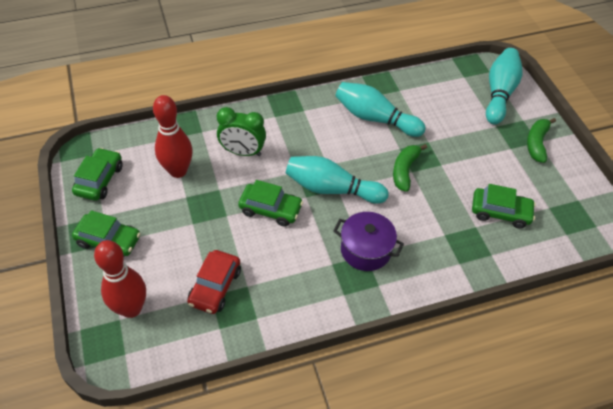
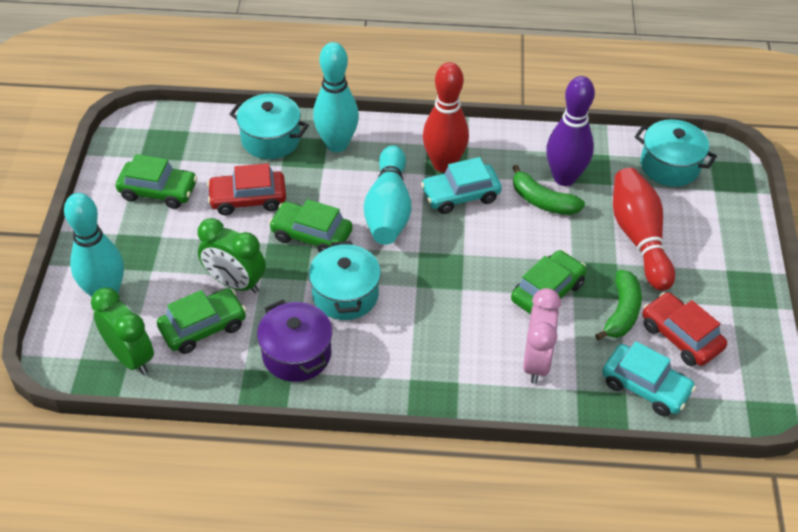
green clock: [217,107,266,156] = 1 -> [91,288,154,375] [198,218,266,293] = 2
pink clock: none = 0 -> [523,288,561,384] = 1
purple bowling pin: none = 0 -> [546,76,595,186] = 1
red car: [187,250,241,314] = 1 -> [207,163,286,215] [642,292,727,366] = 2
turquoise car: none = 0 -> [421,157,502,214] [602,341,696,416] = 2
turquoise pot: none = 0 -> [229,94,309,159] [309,241,381,320] [635,119,717,187] = 3

